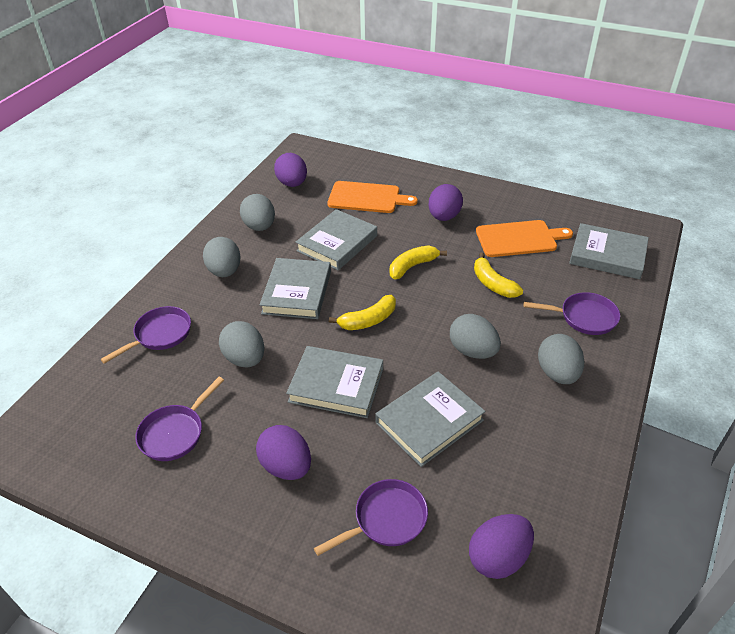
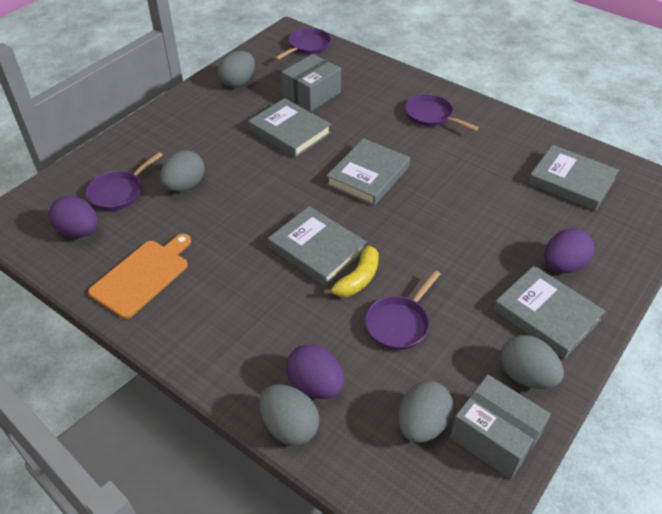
grey box: none = 0 -> [282,54,341,112] [450,375,551,479] = 2
orange cutting board: [327,181,418,213] [476,220,573,257] = 2 -> [88,234,191,319] = 1
purple egg: [256,425,311,480] [274,153,307,187] [428,184,463,221] [469,514,534,579] = 4 -> [49,196,98,238] [286,344,344,399] [544,228,594,273] = 3
yellow banana: [329,295,396,330] [390,246,447,280] [474,253,523,298] = 3 -> [322,245,379,297] = 1

